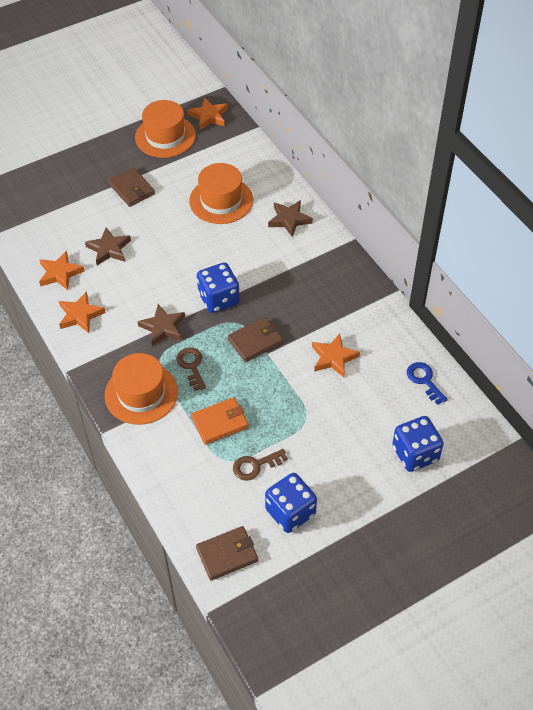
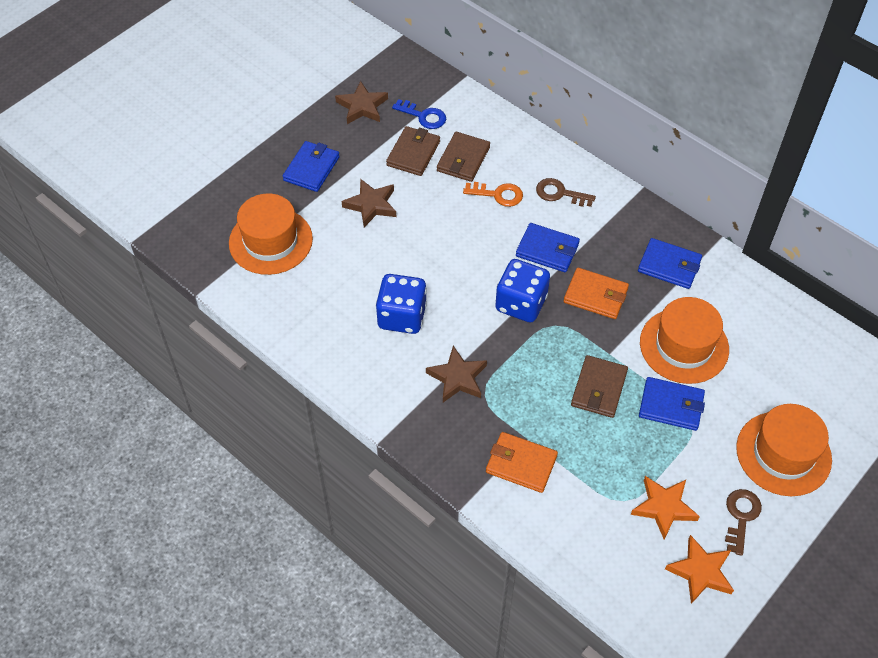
blue dice: [197,262,240,313] [265,473,317,533] [392,416,444,472] = 3 -> [376,274,427,334] [495,259,550,323] = 2
blue wallet: none = 0 -> [283,141,340,192] [516,223,580,272] [638,238,702,289] [639,377,705,431] = 4
orange key: none = 0 -> [463,182,523,207] = 1
orange star: [39,250,85,290] [59,291,106,333] [187,97,228,130] [312,334,360,377] = 4 -> [631,476,700,540] [665,535,734,604] = 2
orange wallet: [191,397,249,445] = 1 -> [486,432,558,493] [564,268,629,319] = 2

